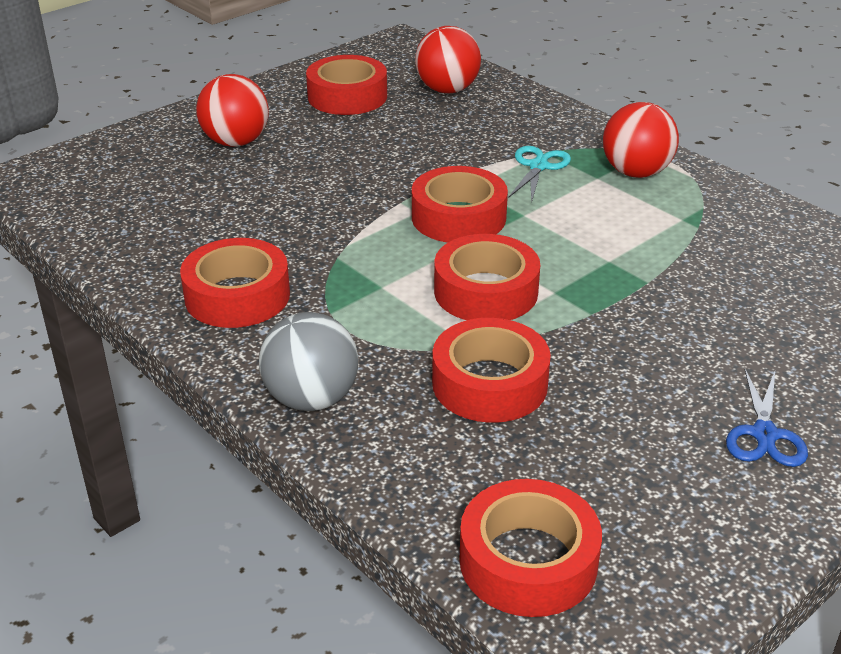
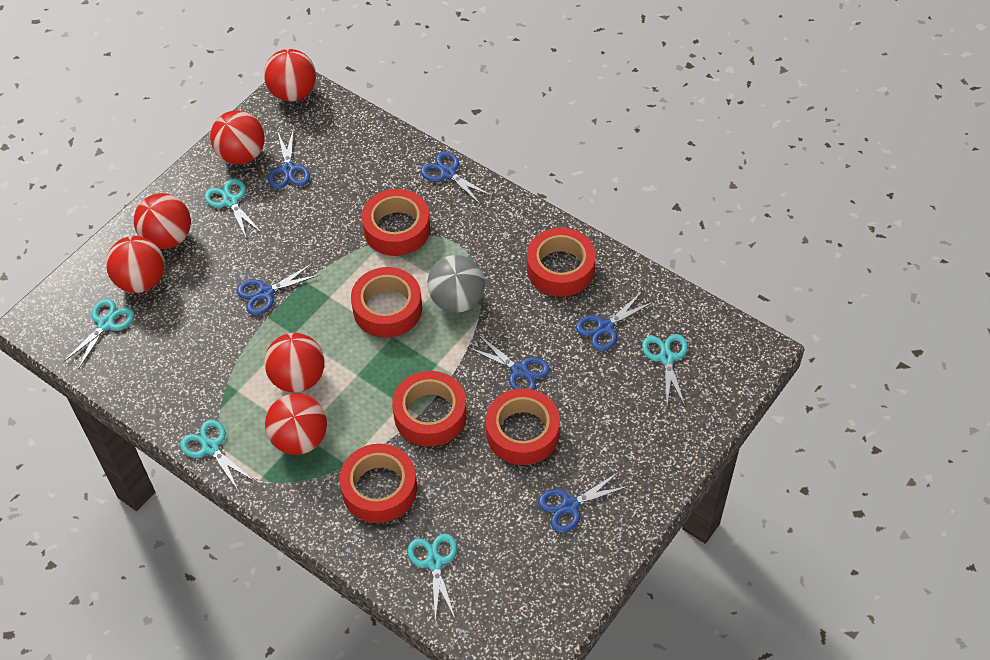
blue scissors: [726,369,808,467] = 1 -> [237,263,319,315] [268,128,310,189] [421,151,492,205] [467,334,550,390] [538,471,629,533] [576,291,654,351] = 6
red ball: [196,74,268,147] [415,26,481,93] [603,102,679,178] = 3 -> [106,236,165,293] [134,193,191,249] [210,111,265,164] [264,49,316,102] [265,333,325,393] [265,393,327,455] = 6
turquoise scissors: [508,146,571,203] = 1 -> [63,299,134,370] [180,420,254,492] [204,179,262,240] [408,534,457,621] [642,334,688,406] = 5

